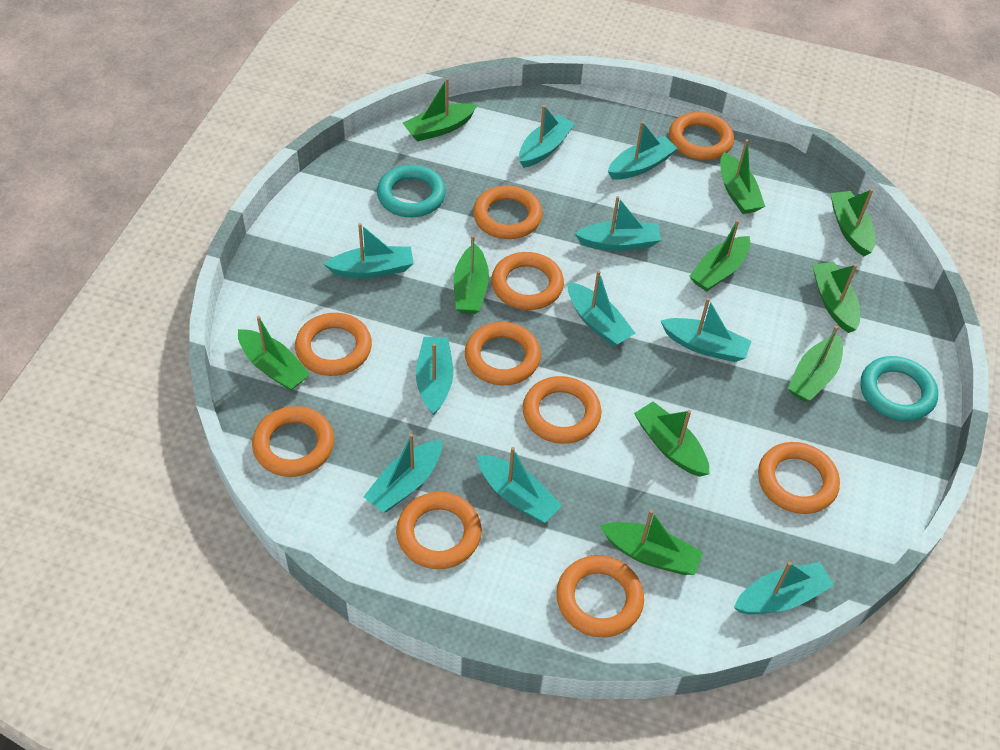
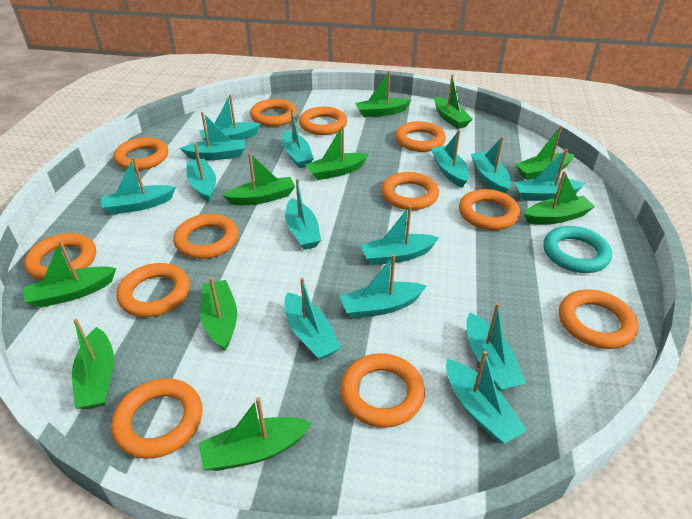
orange ring: [252,406,334,477] [295,313,372,376] [396,492,482,569] [465,322,541,385] [473,186,542,239] [491,252,564,310] [523,376,601,444] [556,555,644,637] [669,112,734,160] [758,442,840,514] = 10 -> [24,233,96,281] [111,378,203,459] [114,137,168,170] [116,263,190,317] [173,214,238,259] [250,99,297,127] [299,107,347,135] [340,353,425,428] [381,172,439,210] [395,121,446,152] [459,189,520,230] [559,289,638,349] = 12
turquoise boat: [324,223,414,278] [363,434,442,512] [416,337,453,415] [477,447,562,523] [519,105,575,168] [568,270,636,346] [574,196,661,251] [608,121,678,180] [661,298,752,362] [734,562,834,614] = 10 -> [101,157,176,215] [180,112,245,160] [186,143,216,203] [199,94,261,141] [282,108,314,168] [284,277,341,360] [285,179,321,250] [340,254,426,319] [360,205,439,265] [431,130,469,188] [446,351,527,444] [466,303,526,391] [471,136,511,193] [514,149,586,201] = 14
turquoise ring: [377,165,446,217] [860,356,938,421] = 2 -> [543,226,612,273] = 1

